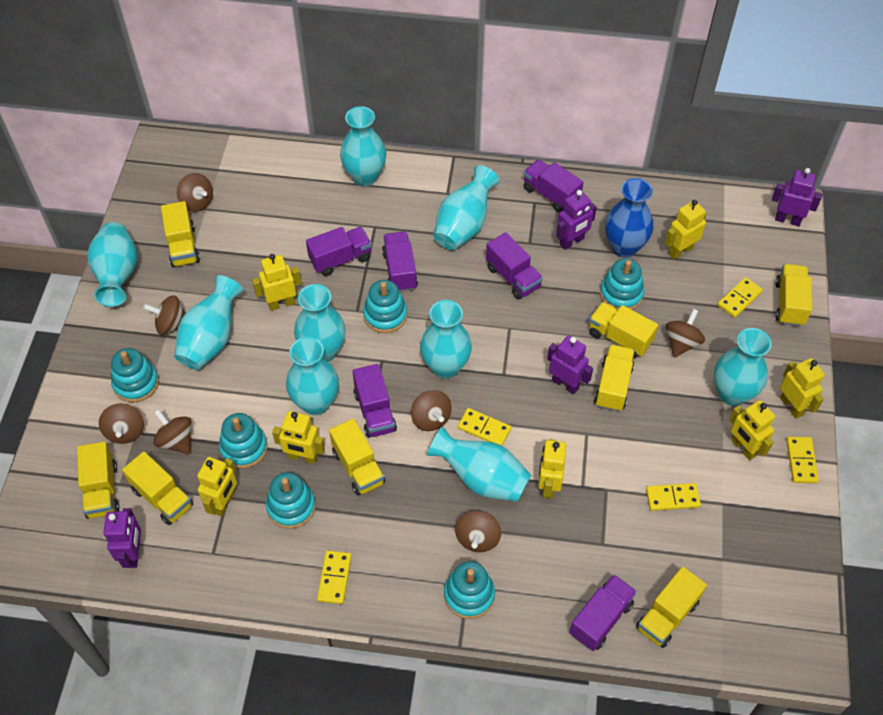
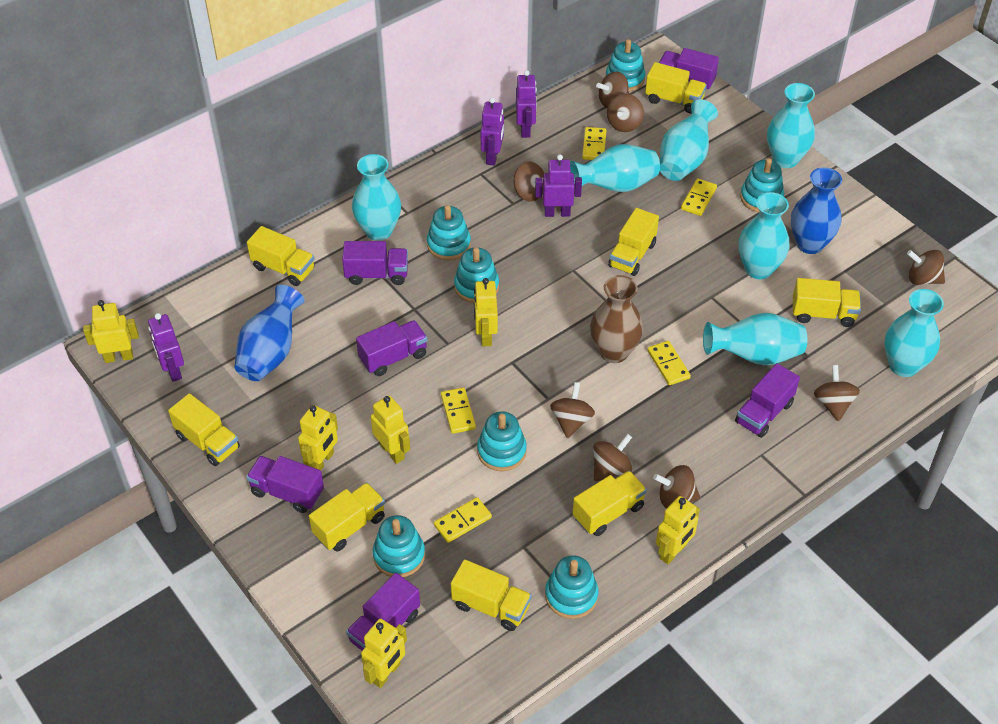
blue vase: [605,178,653,258] = 1 -> [234,285,305,381] [791,167,842,254] = 2
brown spinning top: [99,403,144,444] [143,295,186,334] [153,409,191,455] [177,173,213,212] [411,390,452,431] [455,510,501,552] [666,309,705,358] = 7 -> [513,162,544,201] [550,382,595,439] [593,434,632,481] [596,72,630,108] [607,94,644,132] [653,465,700,508] [814,365,860,421] [907,250,945,285] = 8
brown vase: none = 0 -> [590,275,643,363] = 1
turquoise stacking toy: [111,348,159,403] [219,413,268,468] [266,472,316,529] [363,280,407,333] [444,561,495,619] [600,258,645,311] = 6 -> [373,515,425,577] [427,205,471,260] [454,247,499,303] [477,411,527,471] [545,555,599,619] [606,39,645,92] [740,158,784,213] = 7
turquoise vase: [87,222,138,307] [174,275,244,370] [286,337,339,415] [294,284,346,362] [340,106,386,186] [420,300,472,379] [427,426,531,502] [434,165,500,250] [714,328,771,406] = 9 -> [352,154,401,241] [570,144,660,192] [660,99,718,181] [703,313,807,365] [739,192,789,279] [767,83,815,168] [884,289,944,377] = 7
yellow robot: [197,457,237,516] [252,254,301,311] [272,411,325,464] [538,439,566,499] [665,200,707,260] [729,400,775,460] [780,358,825,419] = 7 -> [83,300,139,363] [298,405,338,470] [361,619,407,688] [371,396,410,464] [474,278,498,347] [656,496,700,564] = 6

